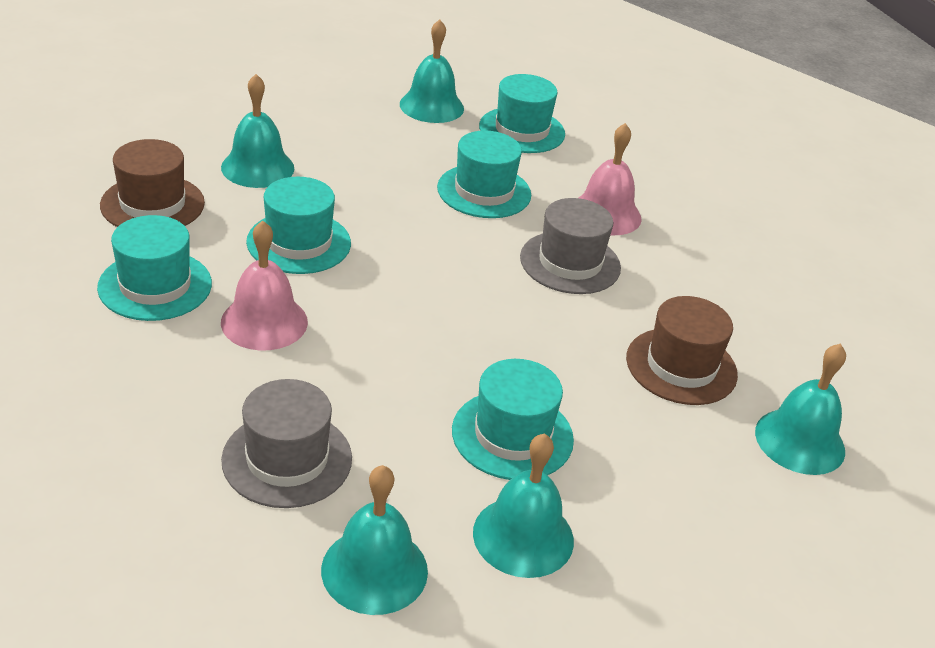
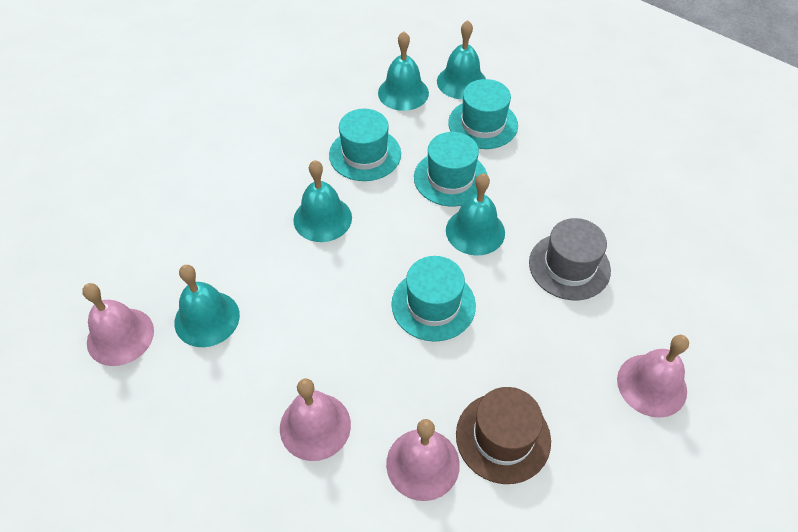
brown hat: [100,139,205,227] [626,296,738,405] = 2 -> [456,387,551,484] = 1
grey hat: [221,379,352,508] [520,198,621,294] = 2 -> [529,218,611,300] = 1
pink bell: [221,220,308,350] [579,123,642,235] = 2 -> [82,283,154,366] [280,379,351,461] [386,419,460,501] [617,335,689,418] = 4
turquoise hat: [97,215,212,321] [246,177,351,274] [437,130,531,218] [452,359,574,480] [479,74,565,153] = 5 -> [329,109,401,181] [391,256,476,342] [414,132,488,206] [448,79,518,149] = 4

